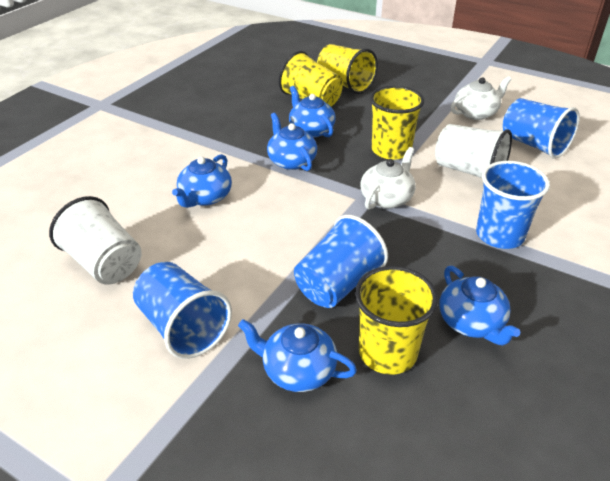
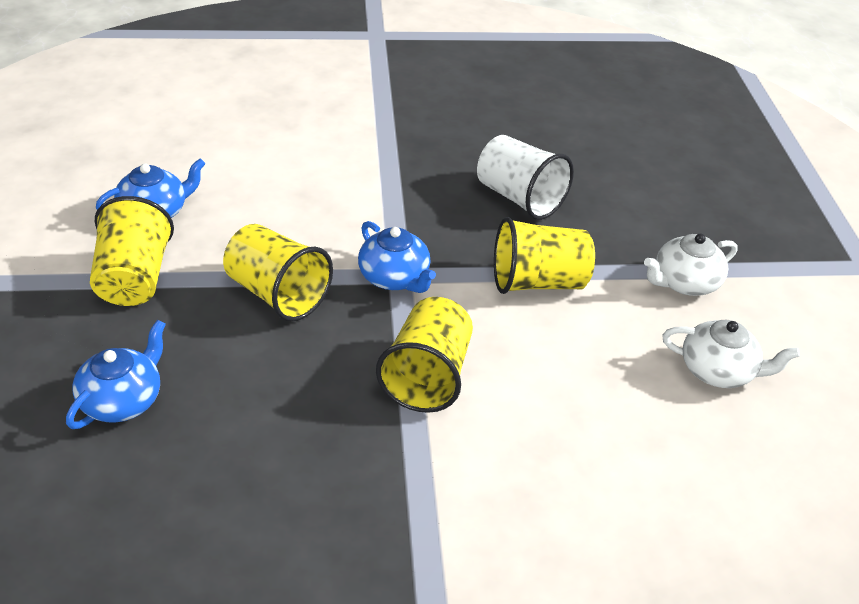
blue cup: [133,262,232,359] [294,215,388,308] [476,161,550,249] [503,98,580,159] = 4 -> none = 0
blue teapot: [172,154,232,208] [238,319,357,392] [267,113,317,171] [289,86,336,138] [439,266,521,346] = 5 -> [66,320,166,429] [96,158,206,218] [358,221,436,293] = 3
white cup: [49,196,142,285] [435,124,512,178] = 2 -> [477,135,574,220] = 1

